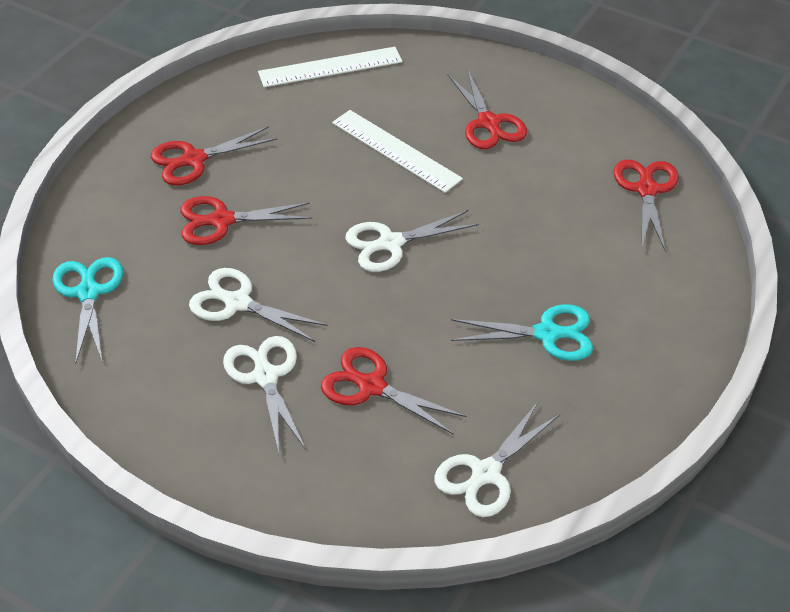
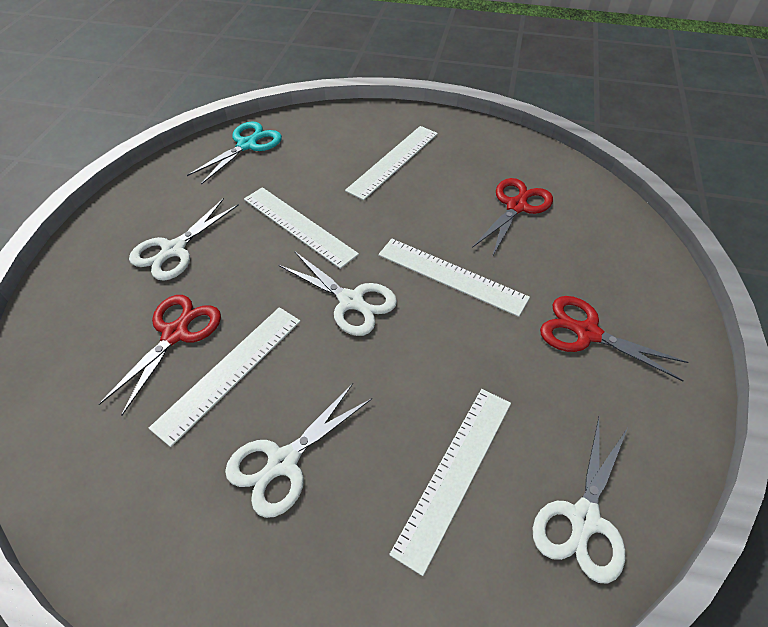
red scissors: [151,126,277,185] [180,196,312,245] [321,347,467,435] [448,68,527,149] [614,160,679,252] = 5 -> [99,295,221,415] [472,178,553,257] [540,296,689,382] = 3
turquoise scissors: [52,257,123,364] [451,304,593,361] = 2 -> [187,121,282,185] = 1
white ruler: [258,47,402,87] [332,110,463,193] = 2 -> [149,307,301,447] [244,187,359,269] [345,126,438,200] [378,239,530,317] [389,389,511,576] = 5

